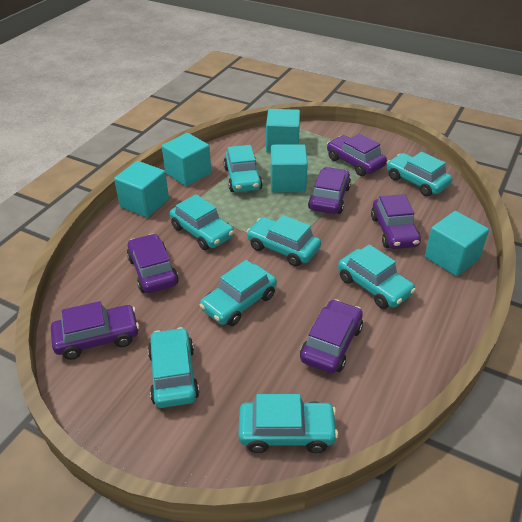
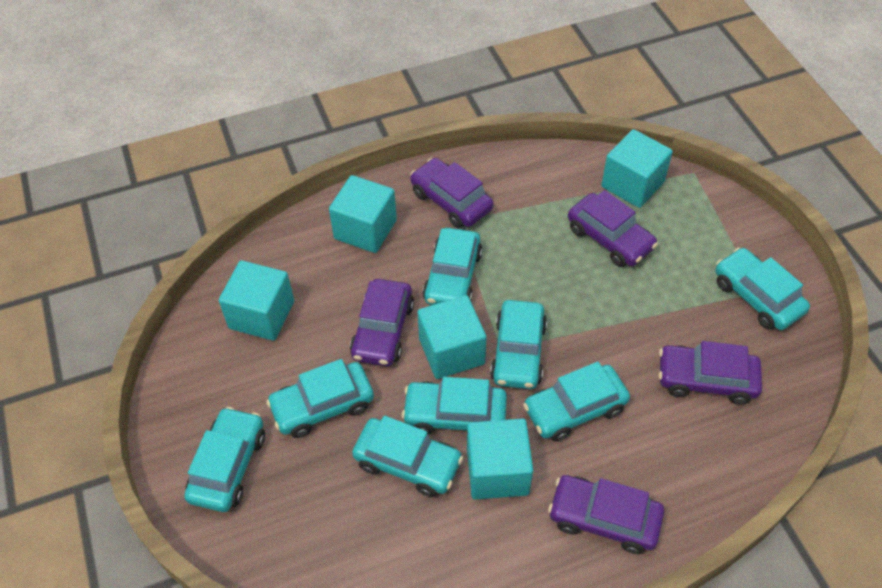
purple car: [51,301,139,360] [127,234,179,293] [300,299,363,374] [308,167,351,214] [327,133,387,176] [371,194,421,249] = 6 -> [350,279,414,366] [410,158,494,228] [548,475,664,554] [568,190,658,267] [659,341,762,405] = 5

